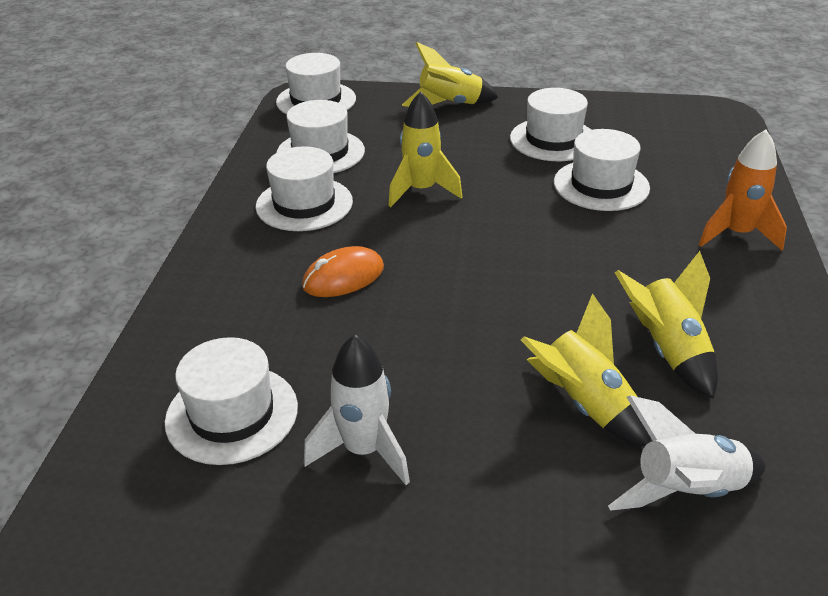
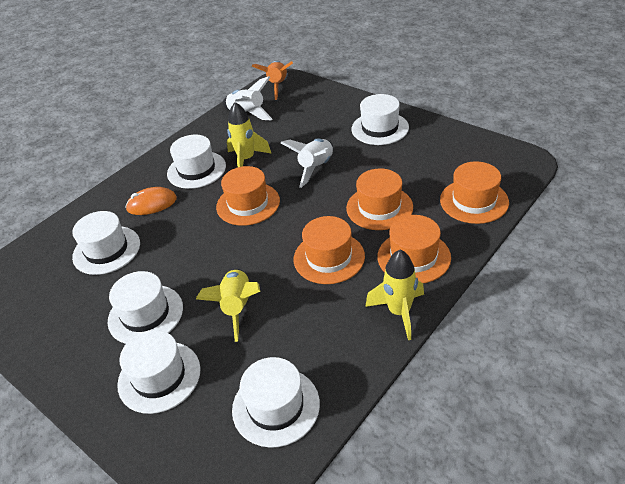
orange hat: none = 0 -> [216,166,280,226] [293,216,365,284] [346,168,413,230] [377,215,451,283] [440,161,509,224] = 5
yellow rocket: [388,91,462,207] [402,42,499,107] [521,293,651,447] [615,251,718,399] = 4 -> [196,269,260,342] [227,102,272,167] [365,250,424,340] = 3

